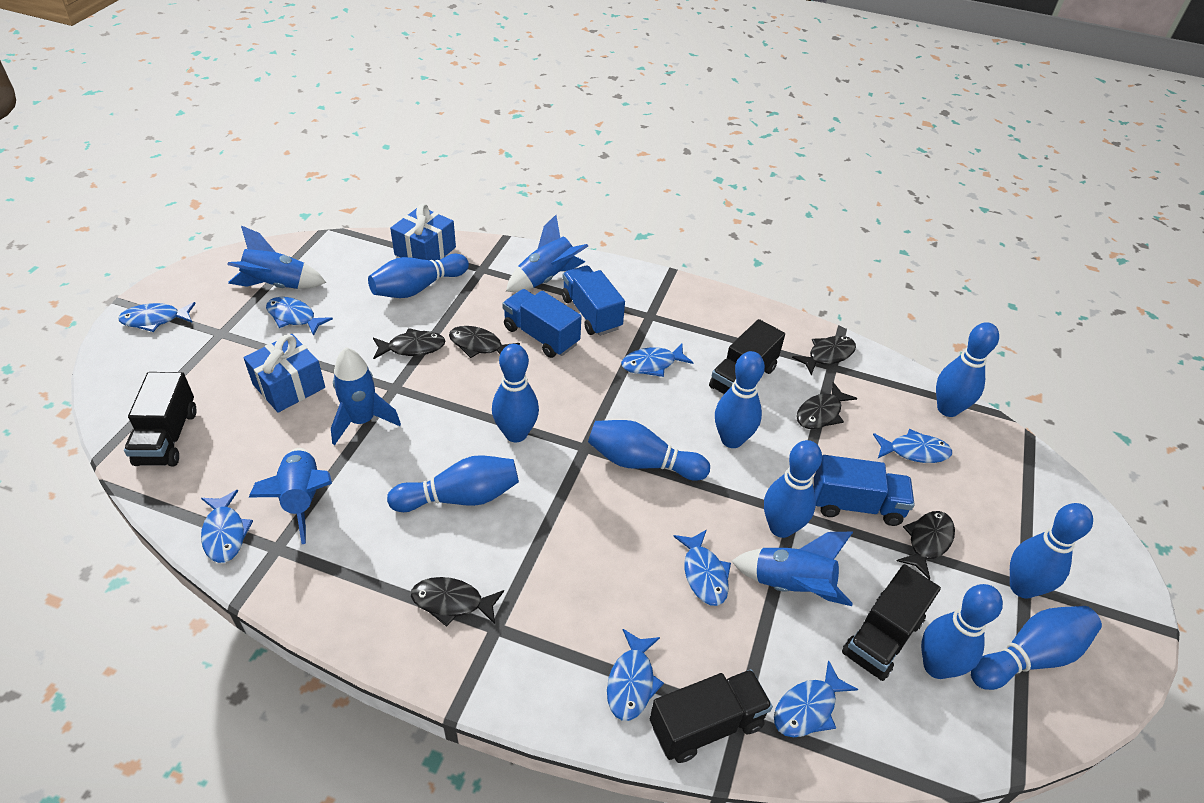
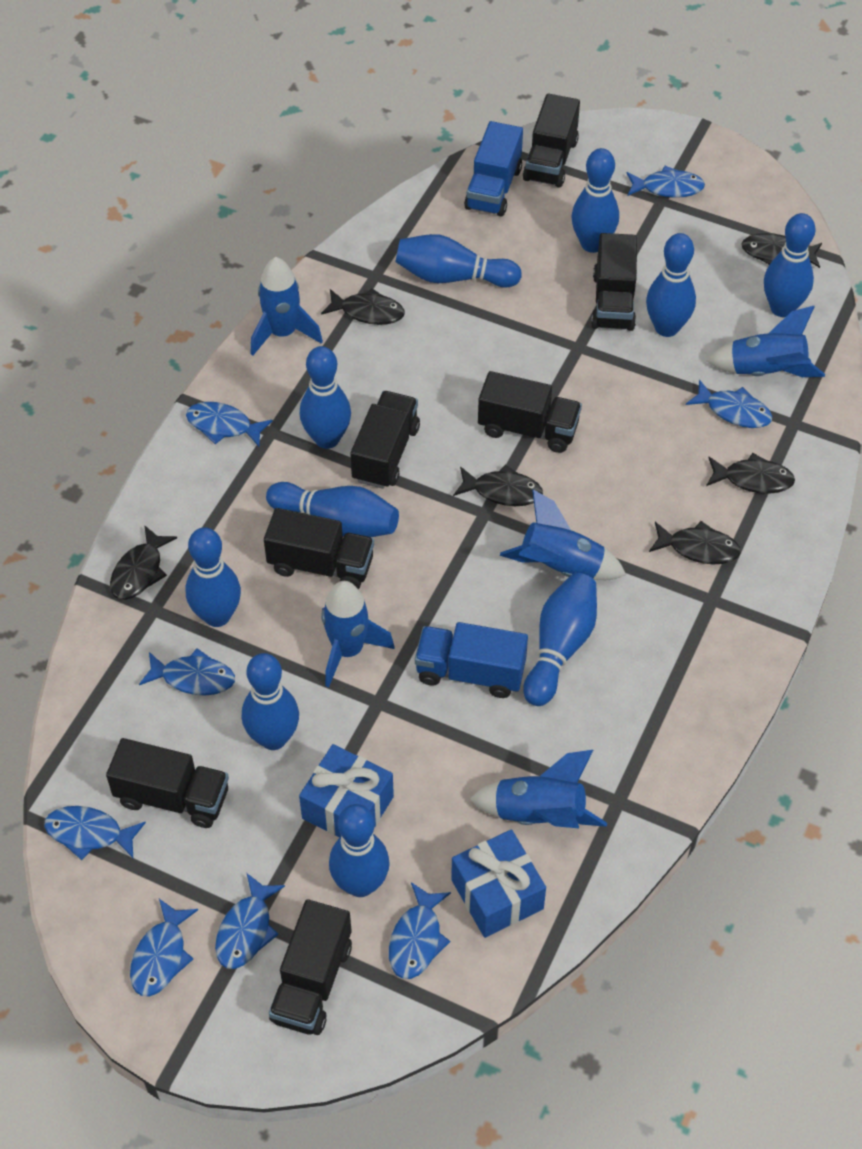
black truck: [124,372,196,466] [650,669,773,763] [709,319,785,394] [842,564,941,681] = 4 -> [106,738,229,828] [264,508,374,589] [269,899,352,1035] [350,391,420,489] [478,371,582,453] [523,94,580,188] [591,233,637,331] = 7
blue truck: [502,289,581,358] [562,265,625,336] [813,455,915,526] = 3 -> [415,622,528,698] [464,121,523,217] = 2

